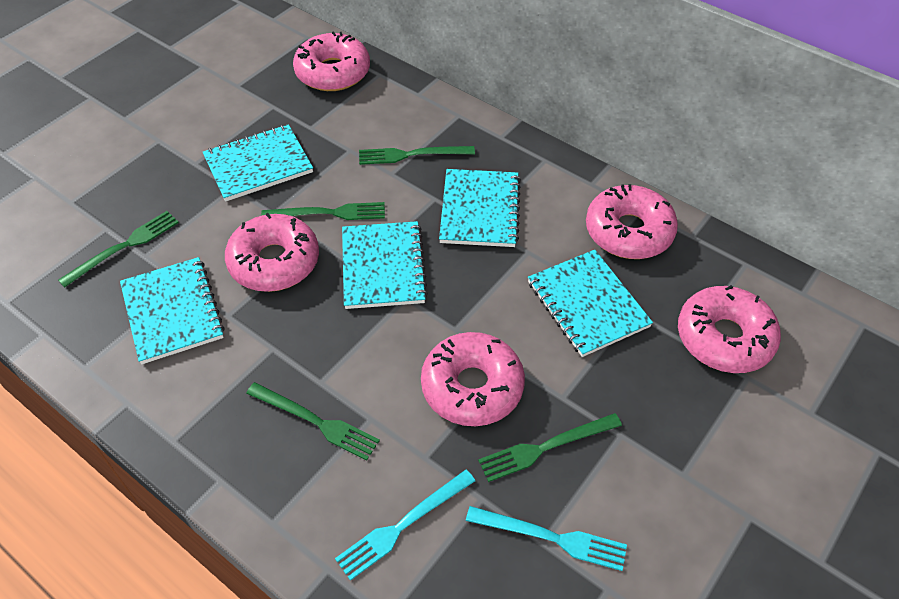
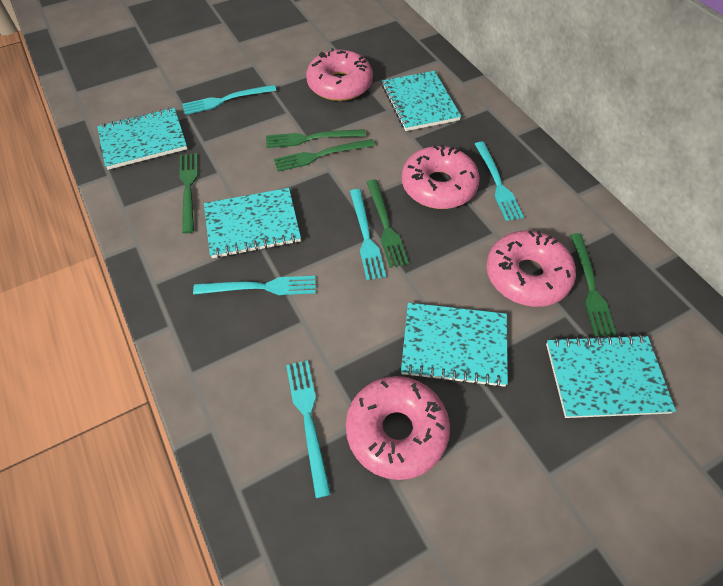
pink donut: [225,213,319,292] [293,31,370,91] [421,332,525,426] [586,184,678,259] [678,285,781,373] = 5 -> [306,48,373,101] [346,376,450,480] [402,144,480,209] [486,230,576,307] = 4
turquoise fork: [335,470,475,581] [466,506,627,571] = 2 -> [182,85,277,115] [193,276,316,295] [286,360,331,498] [350,189,386,280] [475,142,524,221] = 5

